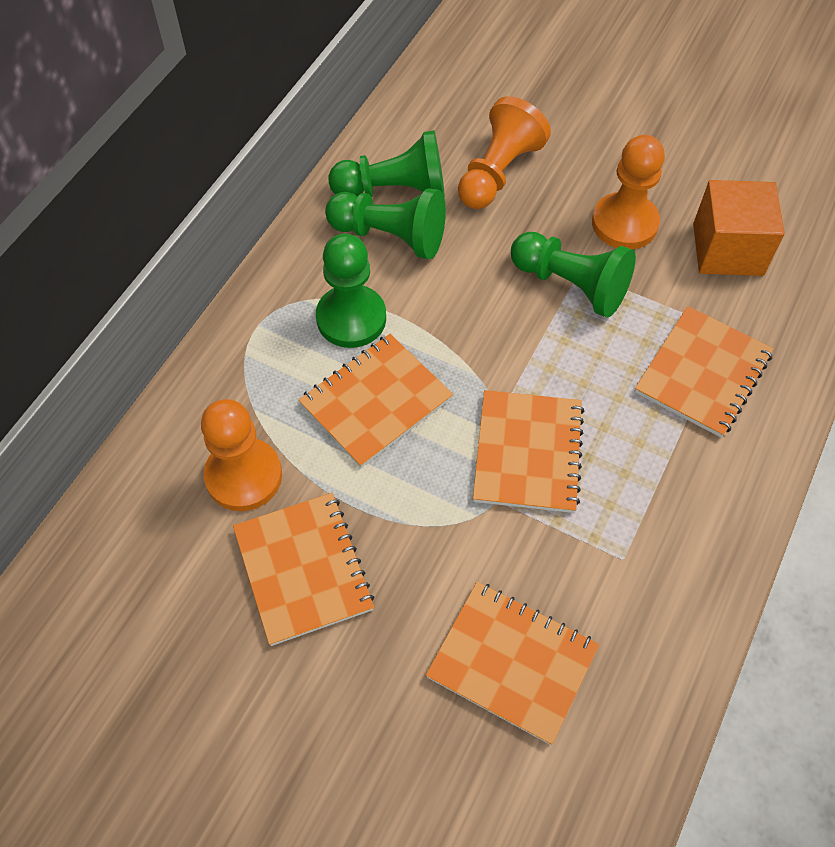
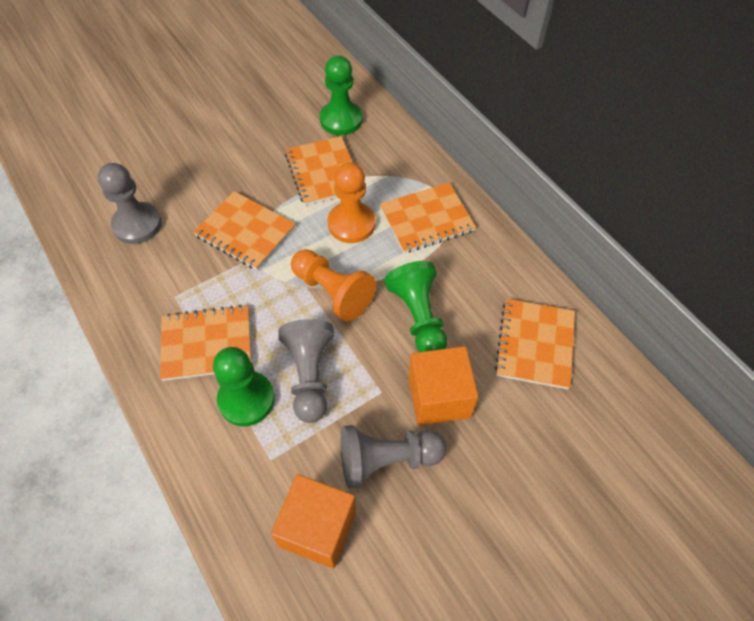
green pawn: [316,234,386,348] [325,188,446,259] [328,130,445,198] [511,232,636,318] = 4 -> [213,347,275,426] [320,56,363,135] [384,261,447,352] = 3
grey pawn: none = 0 -> [98,163,162,244] [278,319,334,423] [341,425,447,489] = 3
orange cube: [693,180,785,276] = 1 -> [271,474,356,569] [408,346,478,426] = 2
orange pawn: [201,399,282,511] [458,96,551,209] [592,135,665,249] = 3 -> [291,249,376,322] [328,162,375,243] = 2

